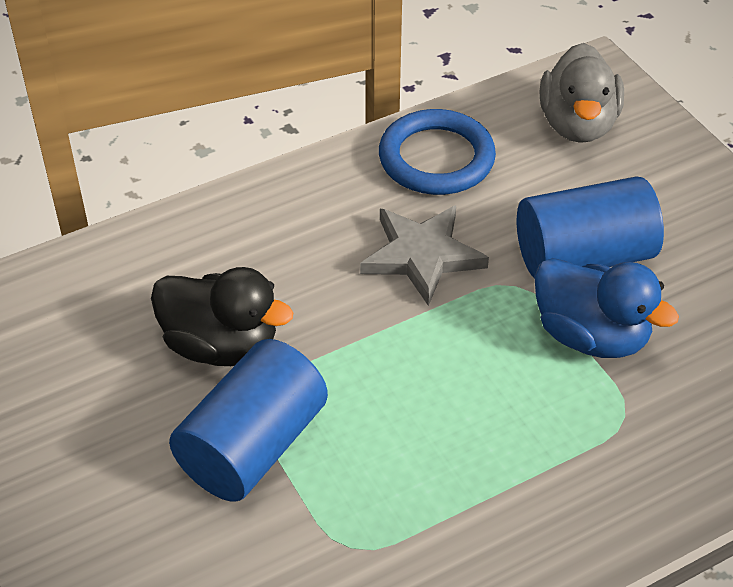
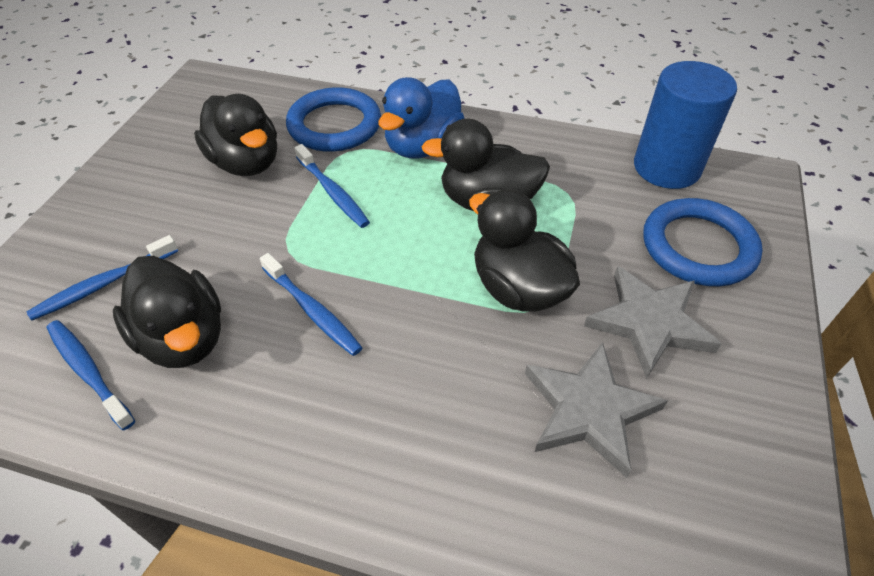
black duck: [151,267,294,366] = 1 -> [113,256,221,368] [194,94,277,176] [421,119,550,211] [469,189,580,312] = 4
blue cylinder: [169,339,328,502] [517,176,664,279] = 2 -> [634,61,737,189] = 1
blue ring: [379,109,496,195] = 1 -> [286,87,381,152] [643,198,763,286] = 2
blue toothbrush: none = 0 -> [27,235,178,321] [47,320,135,430] [260,253,363,356] [295,144,370,228] = 4
grey duck: [540,43,624,143] = 1 -> none = 0
grey star: [360,205,489,306] = 1 -> [525,342,668,478] [584,266,721,379] = 2

